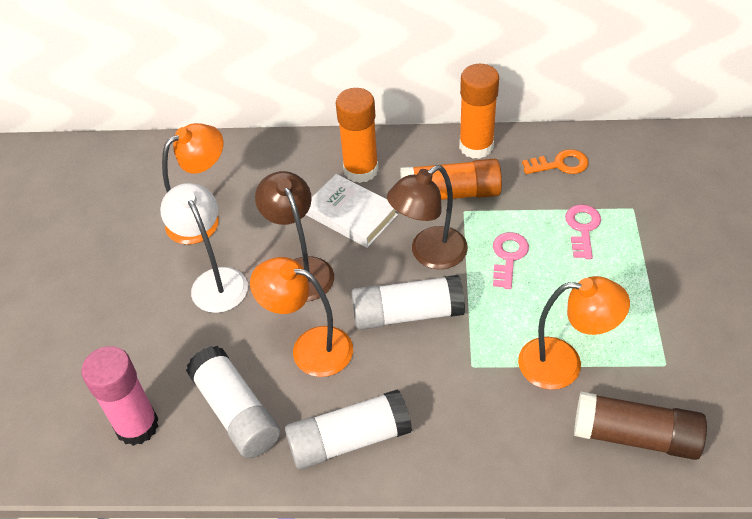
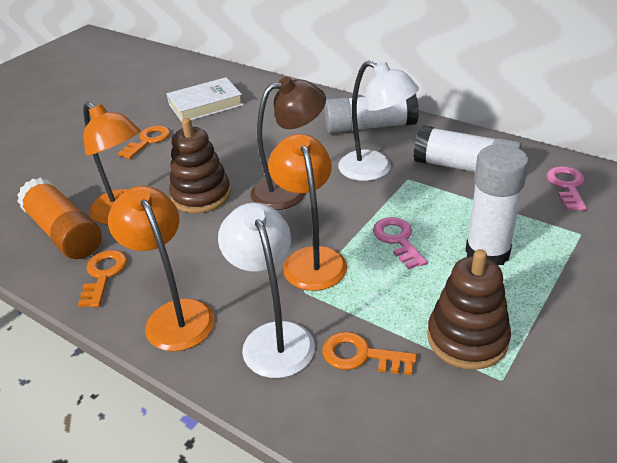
brown glue stick: [574,392,707,460] = 1 -> none = 0
brown lamp: [255,171,334,302] [387,165,468,269] = 2 -> [251,77,326,210] = 1
brown stacking toy: none = 0 -> [169,118,231,213] [427,249,511,370] = 2
orange glue stick: [336,88,379,183] [400,159,502,200] [459,64,499,159] = 3 -> [17,178,102,259] = 1
orange key: [522,149,589,174] = 1 -> [78,250,127,308] [118,126,170,159] [323,332,417,375] = 3
pink glue stick: [81,346,158,446] = 1 -> none = 0
white lamp: [160,183,248,313] = 1 -> [218,202,315,378] [338,61,419,181] = 2

